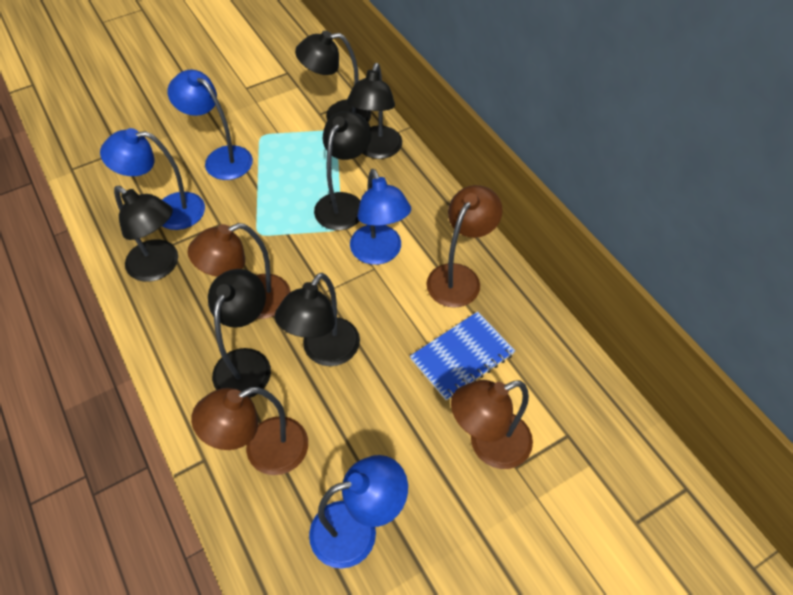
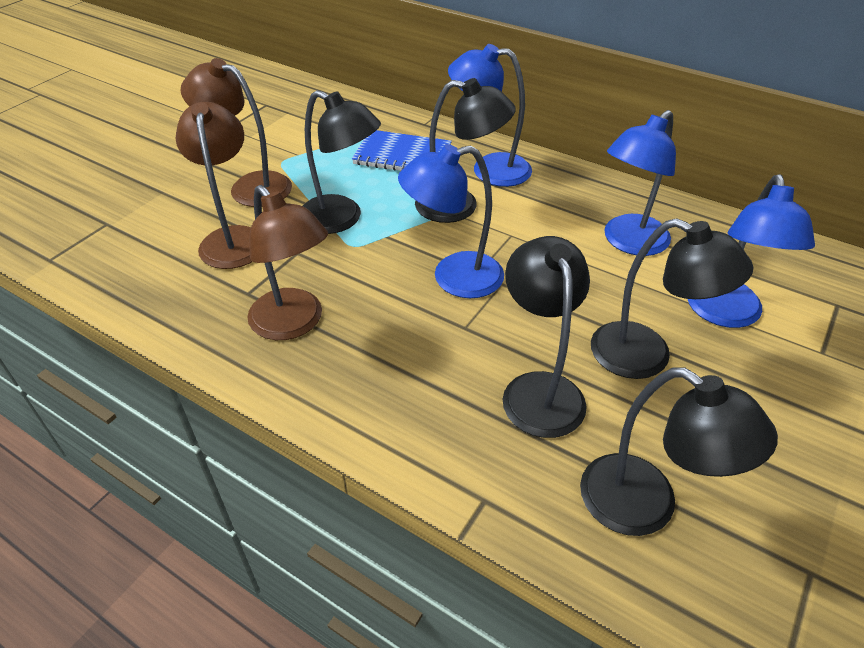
black lamp: [114,186,178,282] [208,269,271,398] [275,273,360,366] [295,31,371,122] [314,111,372,230] [347,63,402,159] = 6 -> [303,90,381,234] [415,78,516,223] [503,236,590,438] [580,367,778,536] [591,218,753,379] = 5
brown lamp: [188,223,291,319] [191,387,308,475] [426,185,503,308] [451,380,533,469] = 4 -> [176,102,253,269] [180,58,292,207] [247,185,328,340] = 3

